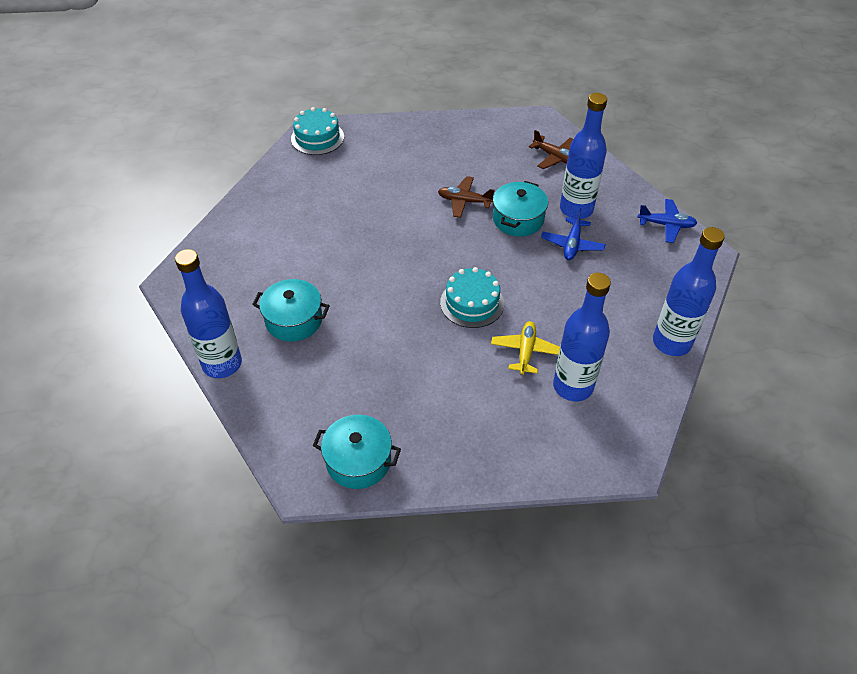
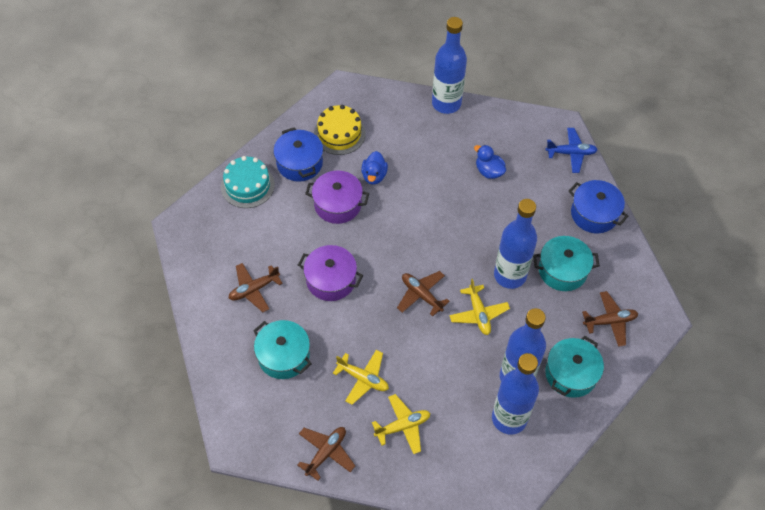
blue duck: none = 0 -> [361,151,388,185] [474,145,506,179] = 2
blue plane: [541,208,606,260] [638,199,697,243] = 2 -> [546,128,598,173] = 1
blue pot: none = 0 -> [273,127,323,182] [569,180,628,233] = 2
brown plane: [438,176,495,218] [529,130,573,169] = 2 -> [228,263,283,312] [297,427,355,481] [397,271,450,317] [582,291,638,347] = 4
purple pot: none = 0 -> [298,245,363,301] [305,171,369,224] = 2
turquoise cake: [291,107,344,155] [440,267,504,328] = 2 -> [221,156,275,208] = 1
yellow cake: none = 0 -> [314,105,366,155] = 1
yellow plane: [491,321,560,375] = 1 -> [333,350,389,405] [372,394,430,454] [449,279,510,335] = 3

